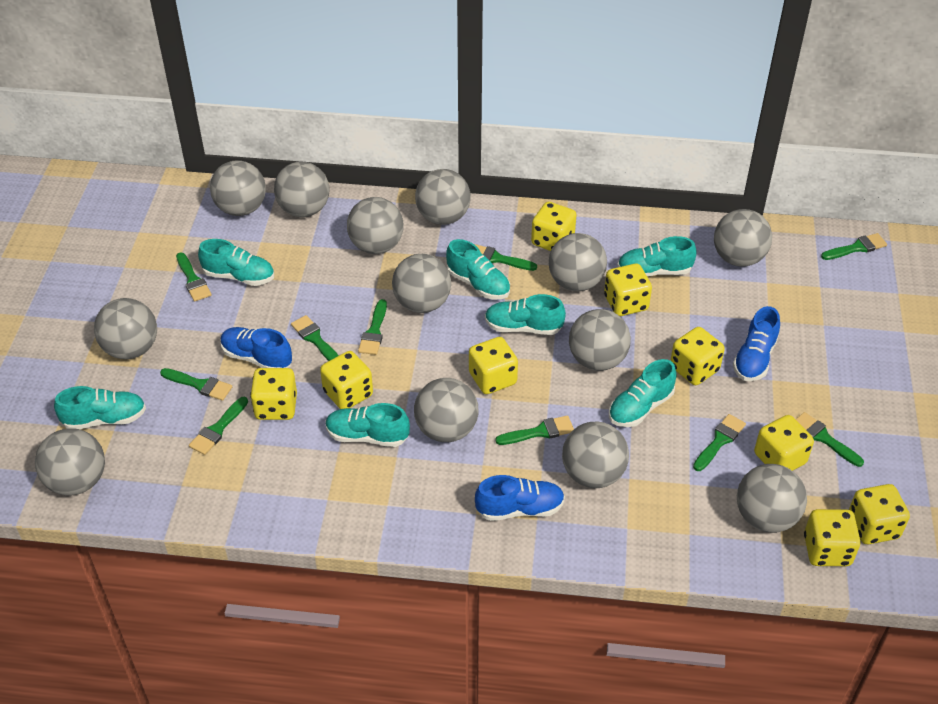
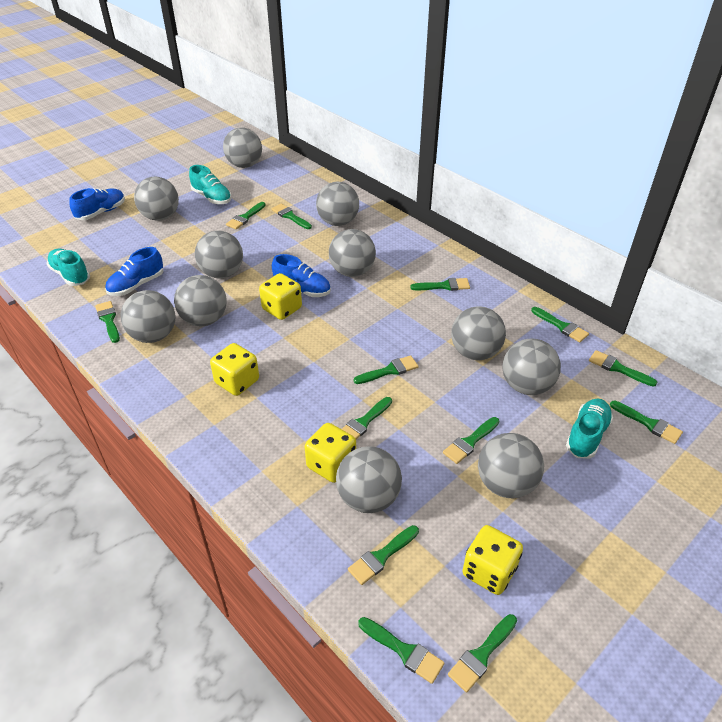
green brush: [160,368,232,401] [176,252,211,301] [189,397,248,455] [291,315,339,361] [358,299,387,355] [474,244,537,271] [495,415,574,445] [693,414,746,471] [796,412,864,467] [821,233,887,260] = 10 -> [95,301,120,343] [226,202,266,229] [272,204,312,229] [342,397,392,439] [348,525,419,585] [354,355,418,384] [358,617,444,684] [410,278,470,291] [443,417,499,464] [448,614,517,692] [531,307,589,342] [589,350,658,387] [610,400,683,444] = 13
grey ball: [35,428,105,495] [94,298,157,359] [210,160,266,216] [274,162,329,217] [347,197,404,254] [392,254,451,313] [414,378,478,442] [415,169,471,225] [549,233,607,291] [562,422,629,488] [569,309,631,371] [714,209,772,267] [737,464,807,533] = 13 -> [121,290,175,343] [134,177,179,221] [174,275,227,326] [195,230,243,278] [223,127,262,168] [316,182,359,226] [329,229,376,277] [336,446,402,513] [451,307,506,360] [478,433,544,498] [503,338,561,395] = 11
turquoise shoe: [54,386,146,429] [198,239,274,286] [325,403,410,447] [446,239,510,300] [485,294,566,335] [609,359,677,427] [617,236,696,276] = 7 -> [47,249,90,286] [189,165,232,204] [566,399,613,459] = 3
yellow dice: [250,368,297,420] [320,351,373,409] [469,337,518,394] [531,202,576,251] [604,264,652,316] [670,327,725,385] [754,415,814,471] [804,509,861,566] [849,484,910,544] = 9 -> [210,343,259,396] [259,273,302,320] [305,423,356,483] [462,525,523,595] = 4

